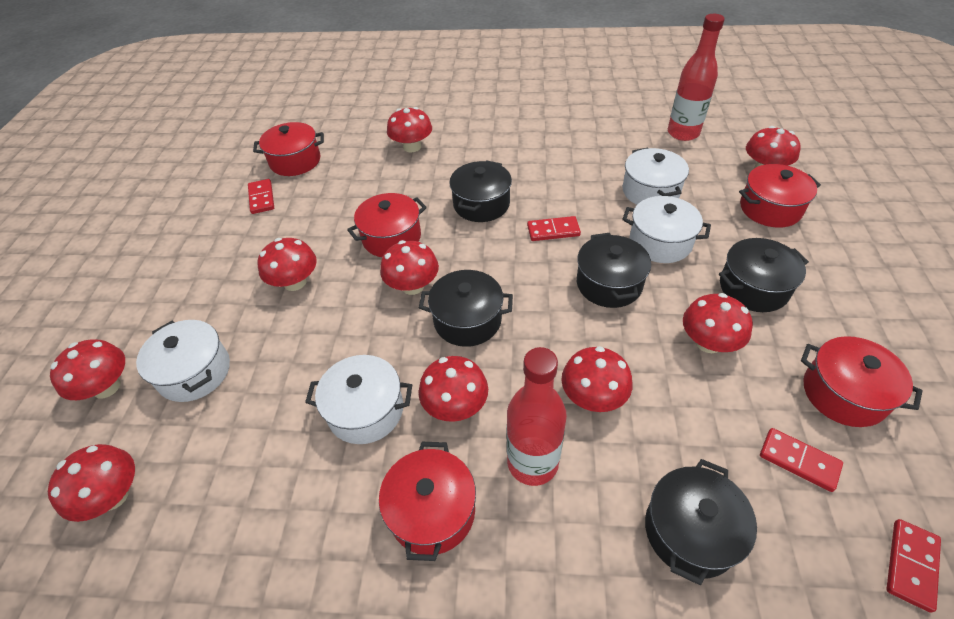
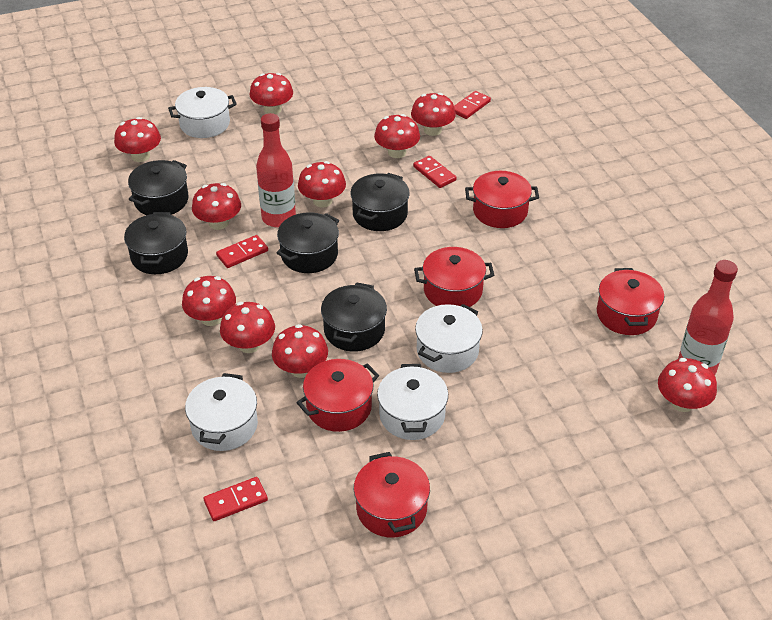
red mushroom: [48,444,135,522] [50,340,125,400] [257,238,317,291] [380,240,439,295] [387,107,432,153] [419,356,488,422] [562,346,632,412] [683,293,753,353] [746,126,801,168] = 9 -> [114,117,161,162] [182,276,236,326] [192,183,241,230] [220,302,275,353] [250,73,293,114] [272,324,328,378] [298,161,346,208] [374,114,420,158] [411,93,456,136] [658,358,717,412] = 10

